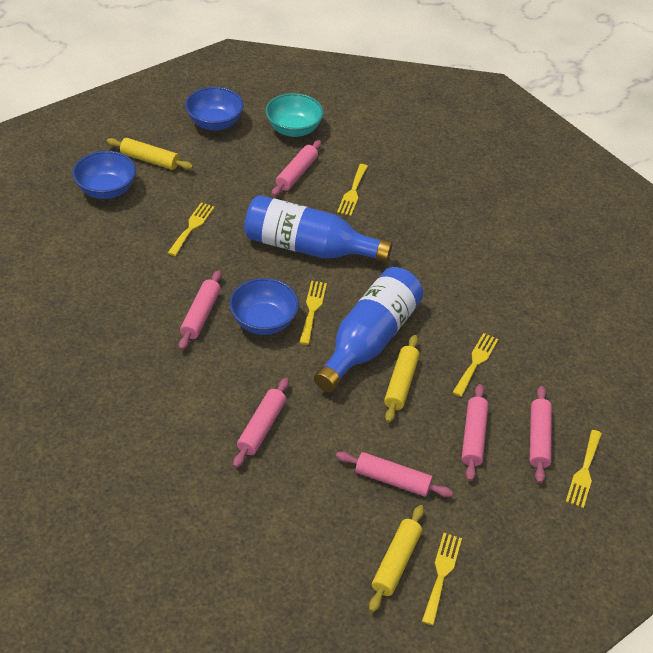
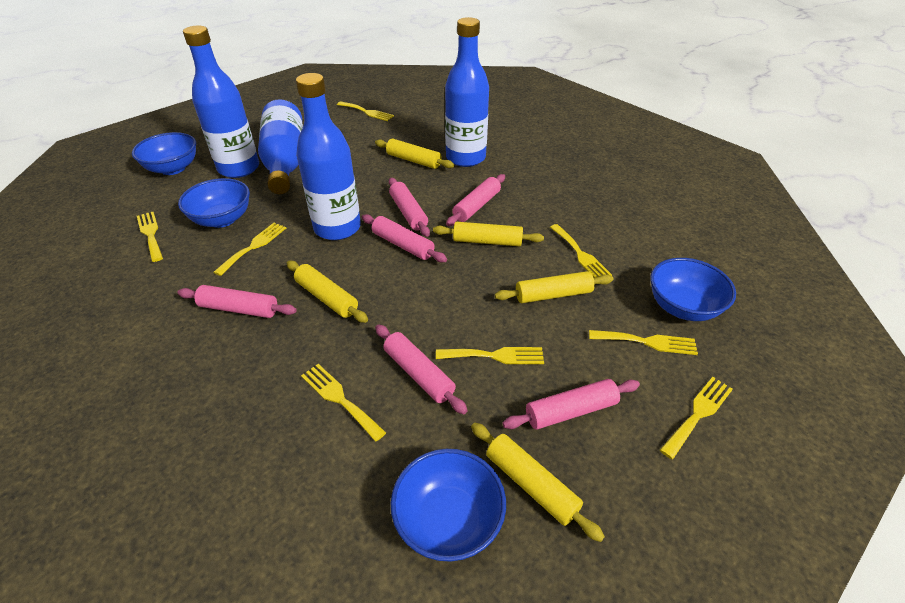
blue bottle: [244,195,392,262] [314,267,423,392] = 2 -> [183,26,259,178] [258,99,303,194] [296,73,361,240] [445,17,489,167] = 4
blue bowl: [72,151,136,199] [185,87,244,131] [229,278,299,335] = 3 -> [132,132,196,175] [178,178,250,228] [391,449,506,562] [650,258,736,321] = 4
turquoise bowl: [265,93,324,137] = 1 -> none = 0
yellow fork: [168,202,215,256] [299,281,327,345] [337,164,368,216] [422,533,462,625] [452,333,498,397] [566,430,602,508] = 6 -> [137,212,163,262] [214,223,286,276] [301,364,386,442] [337,101,394,121] [436,347,544,364] [550,224,612,278] [589,330,698,355] [660,377,733,459] = 8
yellow rolling pin: [107,138,193,170] [369,505,424,612] [384,335,420,423] = 3 -> [287,261,368,323] [375,139,454,169] [433,222,544,246] [471,423,605,542] [495,271,613,303] = 5

